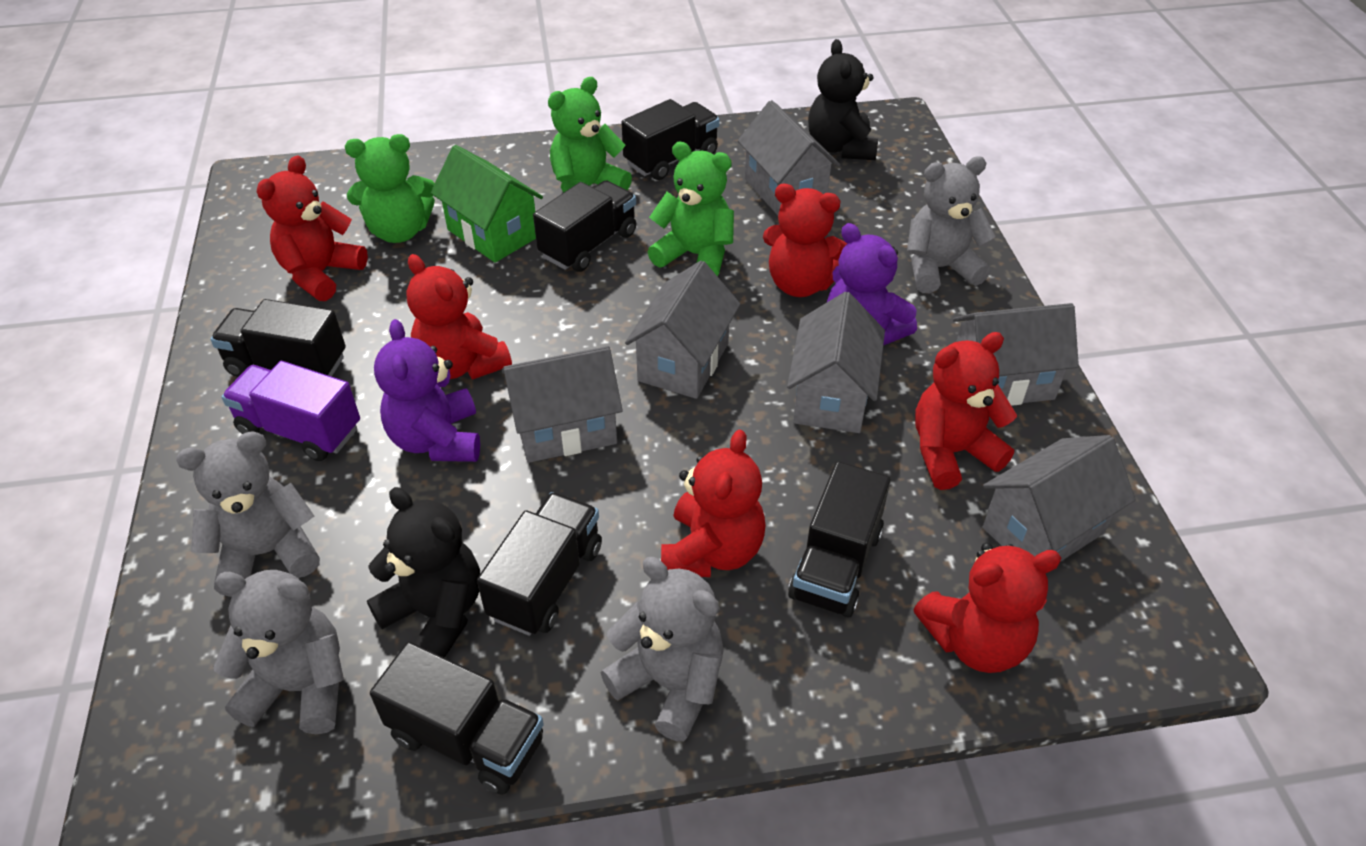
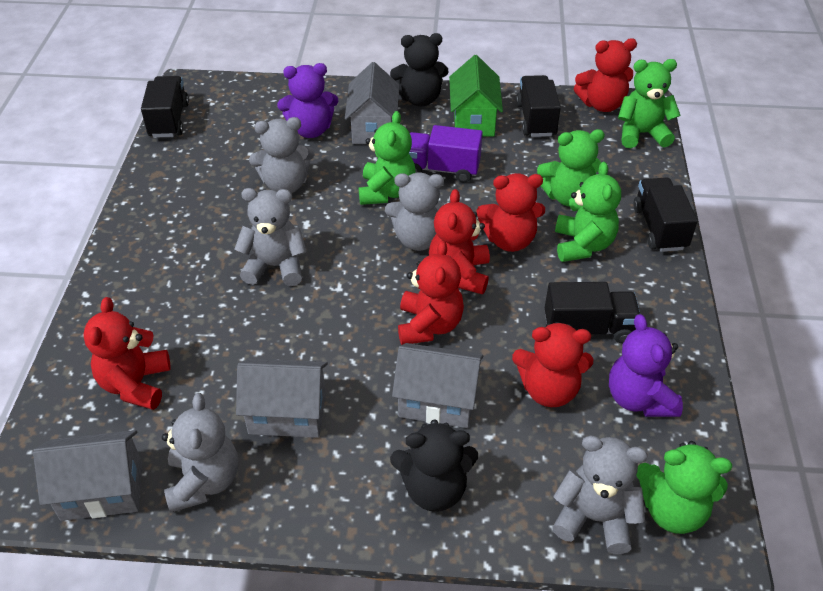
black truck: [210,299,346,377] [370,642,544,795] [477,492,602,636] [533,180,636,272] [622,99,720,180] [788,461,891,617] = 6 -> [141,76,189,138] [516,75,561,137] [545,282,640,343] [633,177,698,252] = 4
green teddy bear: [345,134,435,243] [548,77,632,193] [648,142,734,277] = 3 -> [359,111,416,205] [537,129,605,207] [555,162,621,262] [618,59,680,148] [636,441,732,534] = 5
grey house: [502,346,623,463] [625,261,740,399] [738,100,840,215] [787,292,885,433] [953,303,1079,406] [983,435,1135,562] = 6 -> [33,430,142,521] [236,358,328,438] [345,62,399,144] [392,343,483,428] = 4
grey teddy bear: [176,431,320,597] [213,570,344,734] [601,557,724,741] [907,156,996,293] = 4 -> [162,393,238,513] [234,188,307,286] [249,117,315,193] [385,172,447,251] [552,436,648,554] = 5

